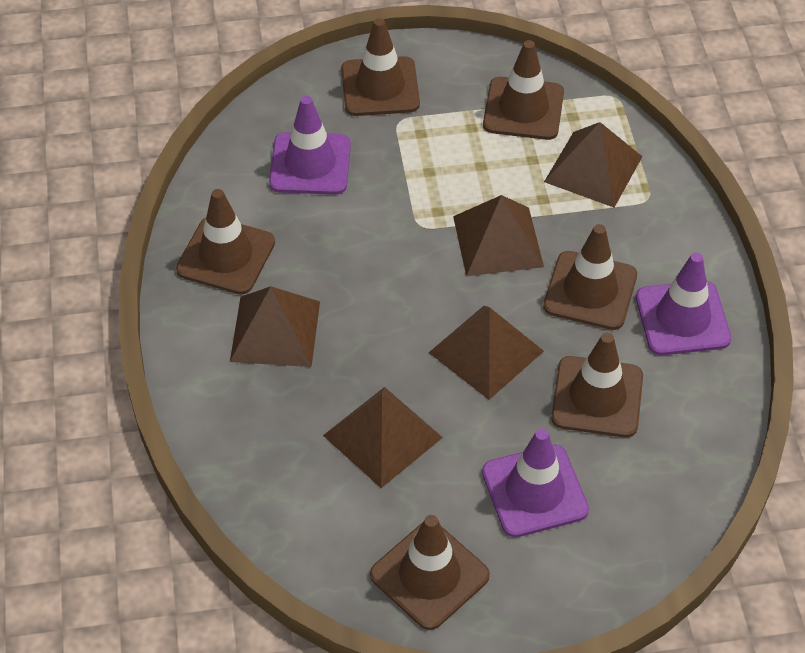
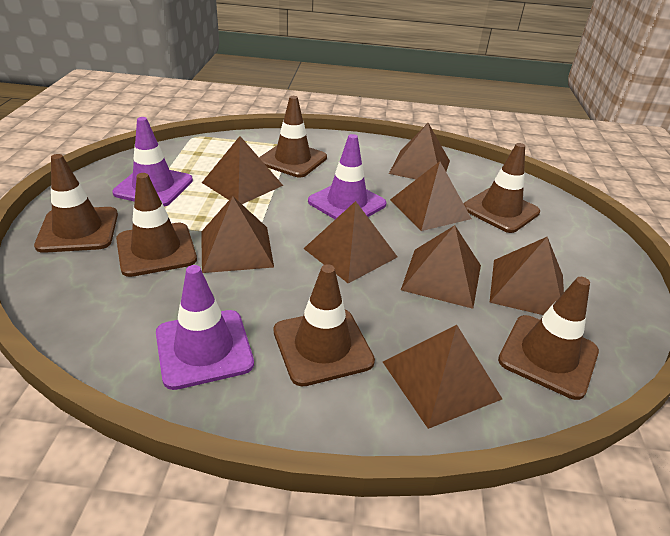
brown pyramid: [230,286,320,367] [323,387,443,488] [429,306,544,400] [453,195,544,276] [544,122,643,208] = 5 -> [201,196,274,273] [202,136,283,204] [303,201,397,283] [383,325,502,429] [389,123,450,179] [390,161,472,231] [401,225,481,309] [489,237,564,315] = 8

